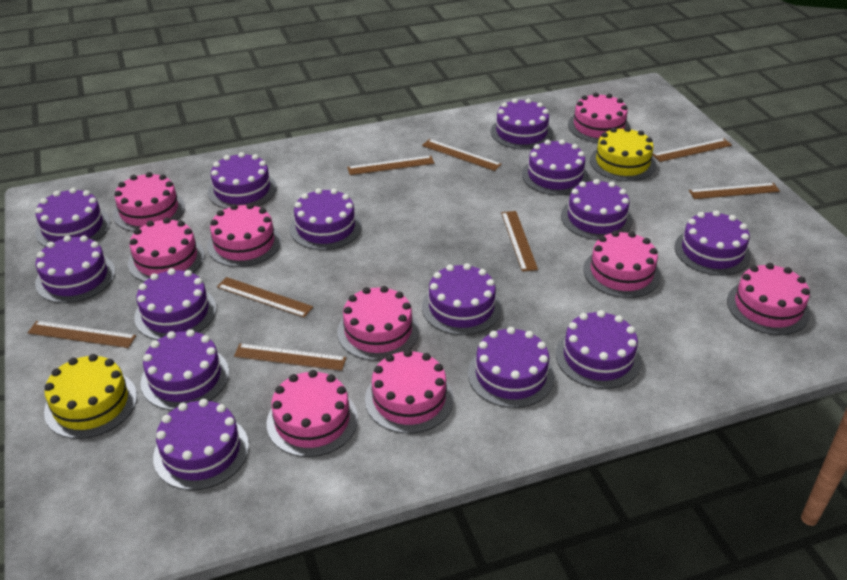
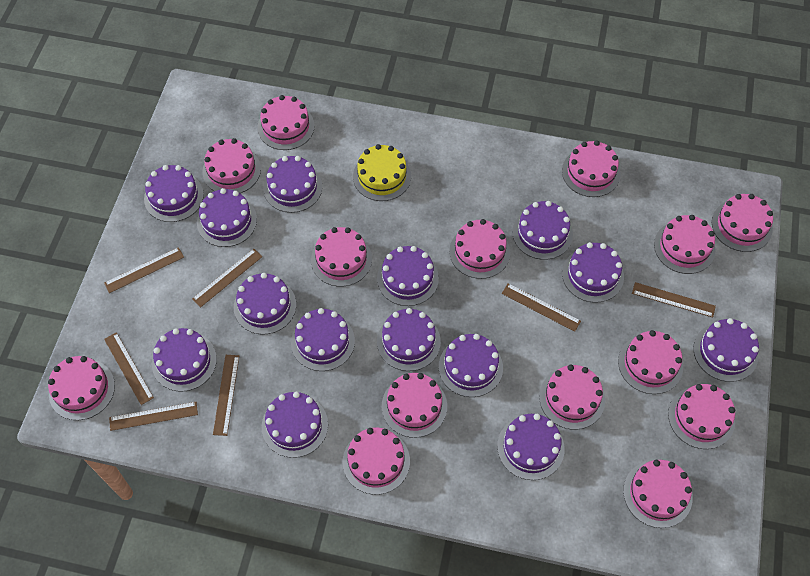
brown ruler: [28,321,136,348] [217,277,313,318] [234,344,346,371] [347,156,435,175] [422,139,502,171] [501,211,538,272] [653,138,732,162] [689,183,780,199] = 8 -> [104,247,184,293] [104,332,154,405] [109,402,198,431] [192,249,263,307] [213,355,239,436] [502,283,581,332] [632,282,716,317] = 7
pink cake: [113,172,185,232] [128,218,205,282] [207,203,281,267] [266,370,358,457] [337,286,419,361] [365,349,454,434] [568,92,630,143] [583,231,661,298] [727,263,810,335] = 9 -> [48,356,115,420] [202,138,261,193] [258,95,315,150] [311,227,372,287] [343,427,410,495] [382,373,447,438] [449,219,510,279] [539,365,605,430] [562,140,621,197] [618,330,683,394] [623,460,693,528] [654,215,716,274] [668,384,735,449] [712,194,773,252] = 14
yellow cake: [44,354,137,439] [590,127,656,181] = 2 -> [353,144,411,201] = 1

